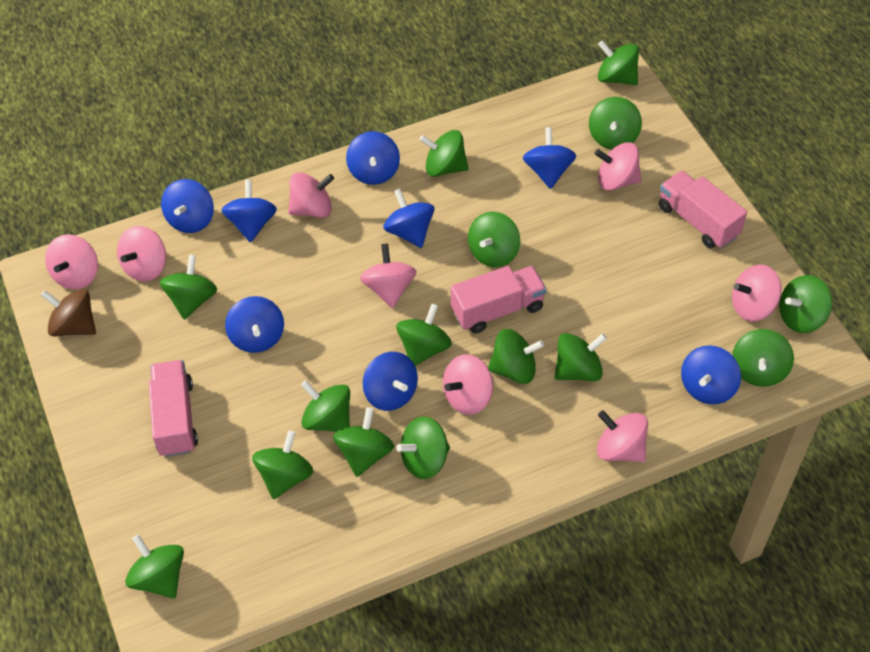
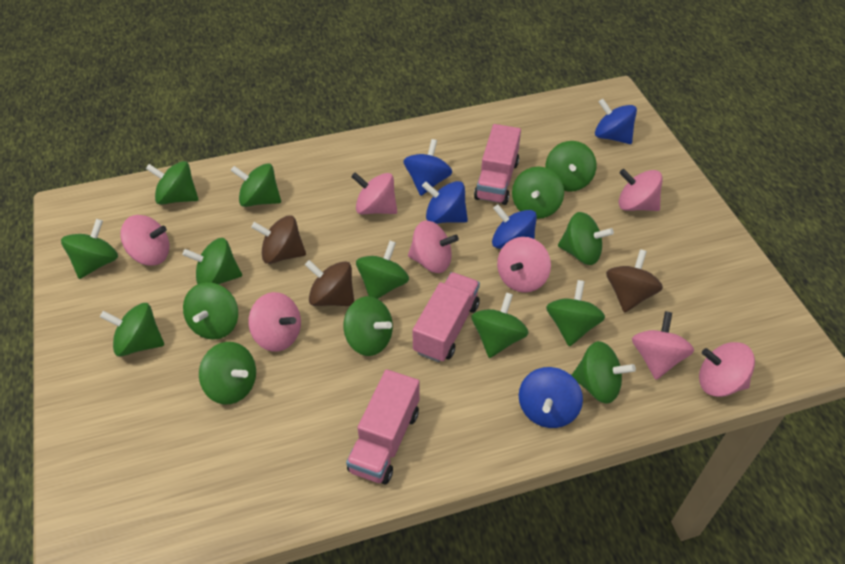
blue spinning top: [161,179,214,233] [221,179,277,243] [225,296,284,353] [346,131,400,185] [363,352,418,411] [383,189,434,248] [523,127,576,189] [681,345,741,404] = 8 -> [403,139,452,196] [422,181,468,224] [492,205,537,249] [519,367,583,428] [595,99,637,144] = 5
brown spinning top: [41,289,96,337] = 1 -> [251,216,306,264] [305,260,354,306] [606,249,663,313] = 3

